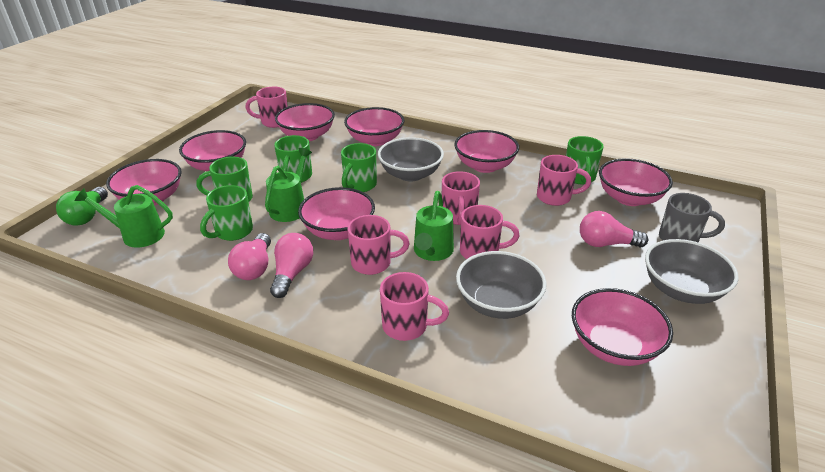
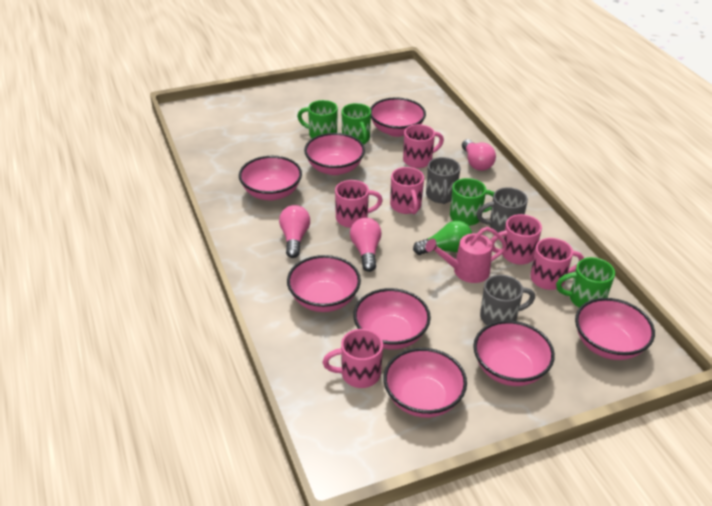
green mug: [196,157,253,202] [200,185,253,241] [274,135,312,183] [341,143,377,192] [566,136,604,184] = 5 -> [297,100,338,138] [342,103,371,145] [450,178,495,226] [556,257,615,308] = 4
green watering can: [74,185,173,248] [265,148,312,222] [414,191,454,261] = 3 -> none = 0
grey bowl: [378,137,444,181] [456,251,546,319] [645,239,739,304] = 3 -> none = 0
grey mug: [659,193,725,243] = 1 -> [426,157,460,204] [477,187,528,233] [480,275,535,325] = 3
pink watering can: none = 0 -> [425,227,507,283] = 1

